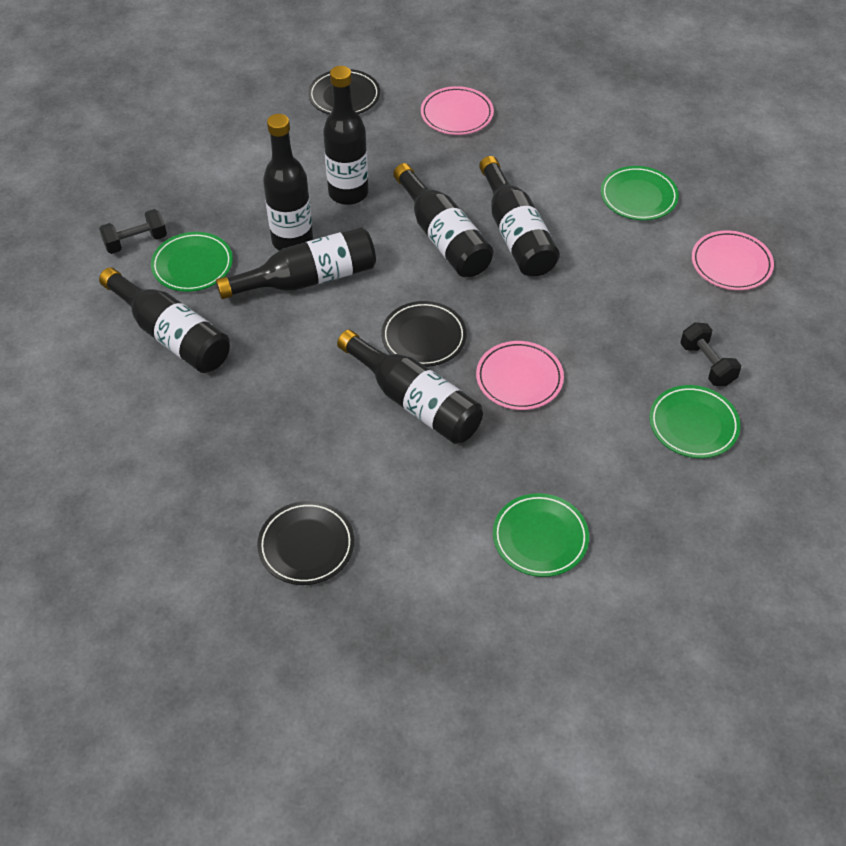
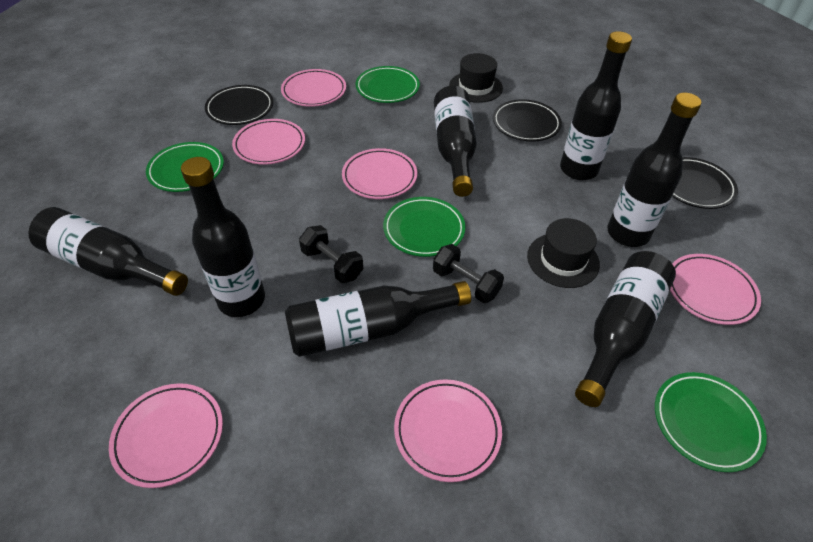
black hat: none = 0 -> [449,53,503,103] [527,218,600,288] = 2
pink plate: [421,86,494,135] [476,341,564,410] [692,231,774,290] = 3 -> [109,383,223,488] [232,119,305,165] [281,69,346,107] [342,148,417,199] [394,379,502,482] [670,254,761,325] = 6

